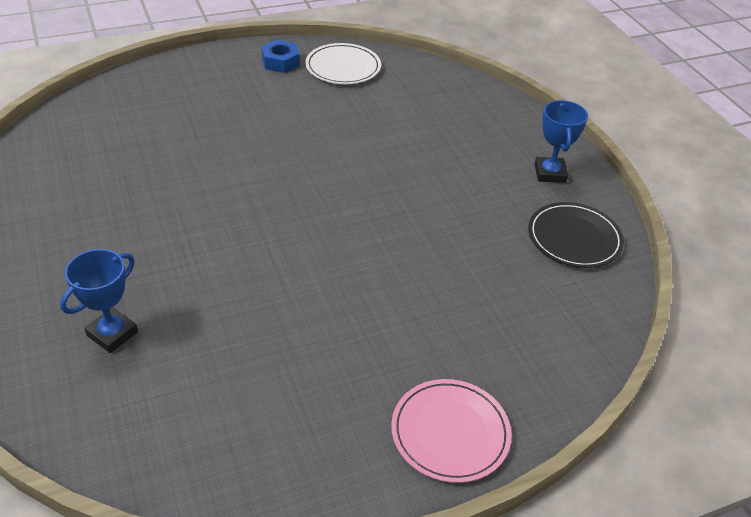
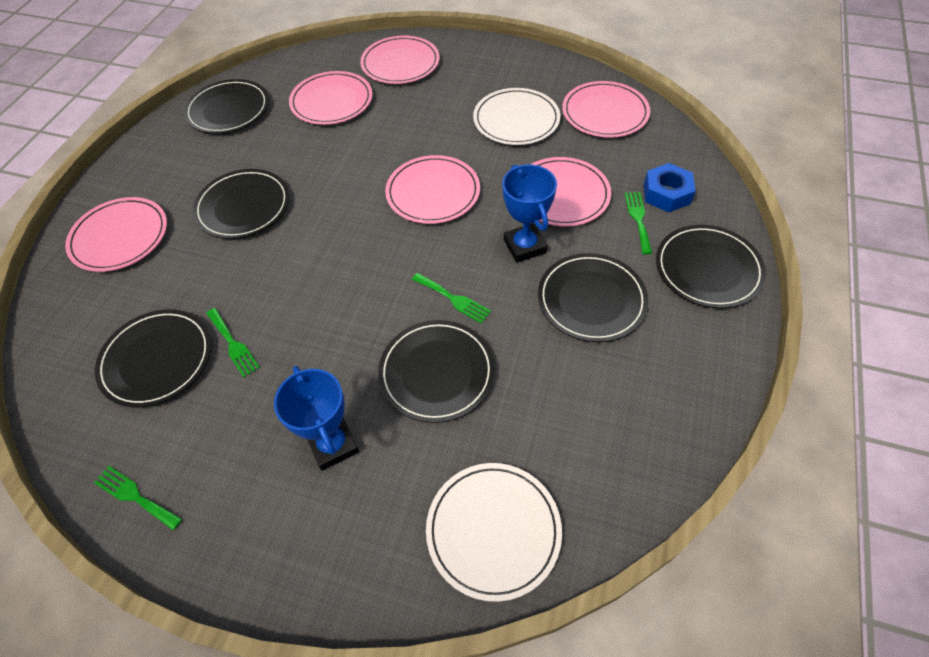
black plate: [528,202,624,268] = 1 -> [95,309,211,408] [184,79,269,134] [193,169,289,239] [378,320,495,423] [538,253,648,342] [656,225,766,308] = 6
green fork: none = 0 -> [93,466,182,530] [206,308,260,377] [412,273,491,324] [625,192,652,254] = 4
pink plate: [391,379,512,483] = 1 -> [65,197,167,272] [289,71,373,125] [360,36,440,84] [385,155,480,224] [531,157,611,227] [562,81,650,138] = 6
white plate: [305,43,381,84] = 1 -> [426,463,562,602] [473,88,560,145] = 2

